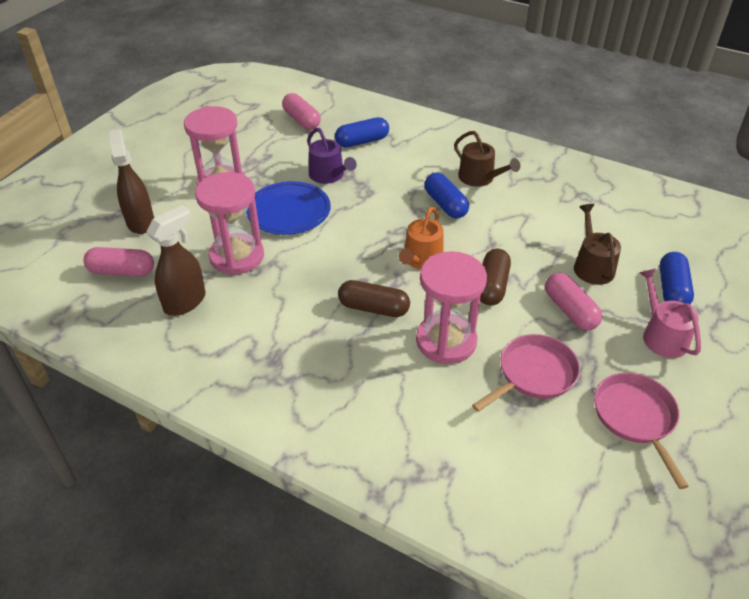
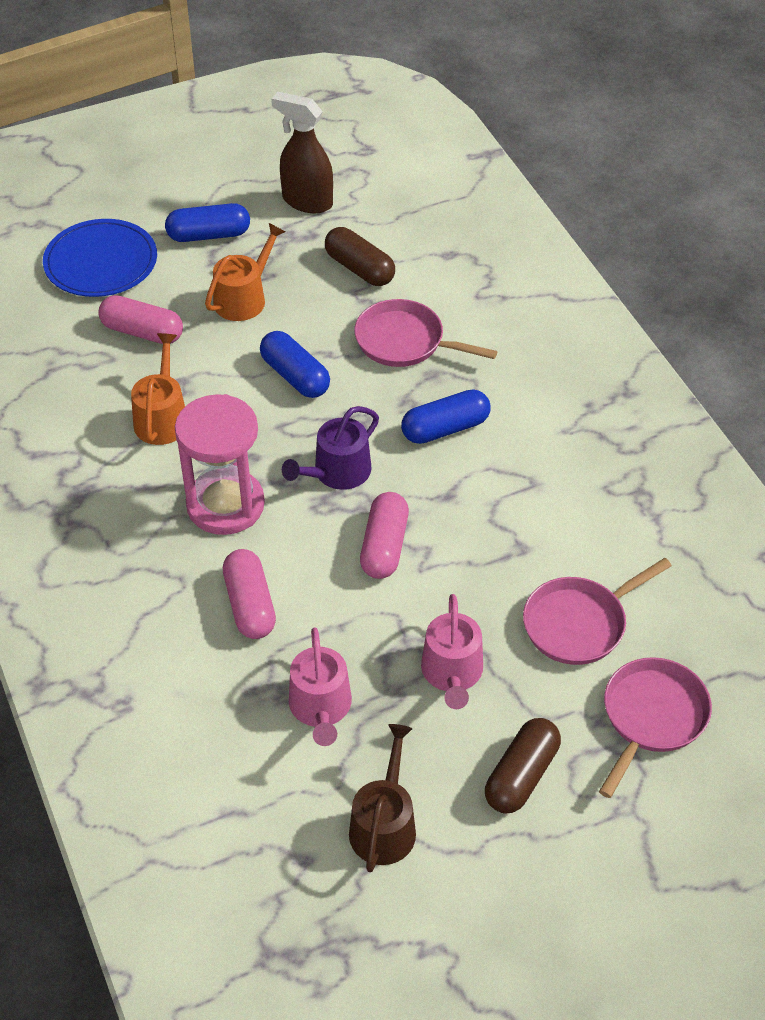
brown spray bottle: [109,129,154,234] [146,205,205,316] = 2 -> [271,92,333,213] = 1
brown watering can: [454,131,520,187] [574,204,621,285] = 2 -> [349,724,416,872] = 1
orange watering can: [399,207,444,269] = 1 -> [131,333,185,445] [205,223,286,321] = 2
pink hourglass: [184,106,245,186] [195,172,264,275] [416,251,487,364] = 3 -> [175,394,265,535] = 1
pink pan: [472,334,580,412] [594,373,689,489] = 2 -> [354,299,498,367] [523,558,672,665] [599,657,712,798] = 3
pink watering can: [639,269,701,358] = 1 -> [289,628,352,746] [421,594,483,709] = 2

